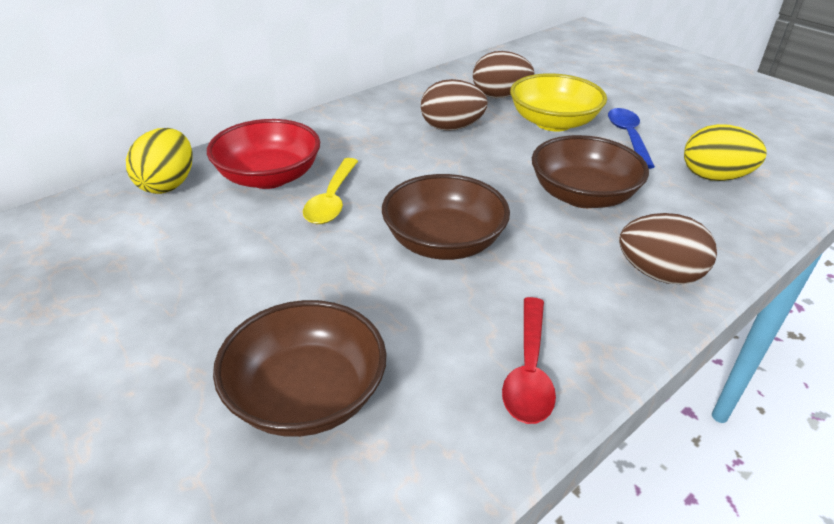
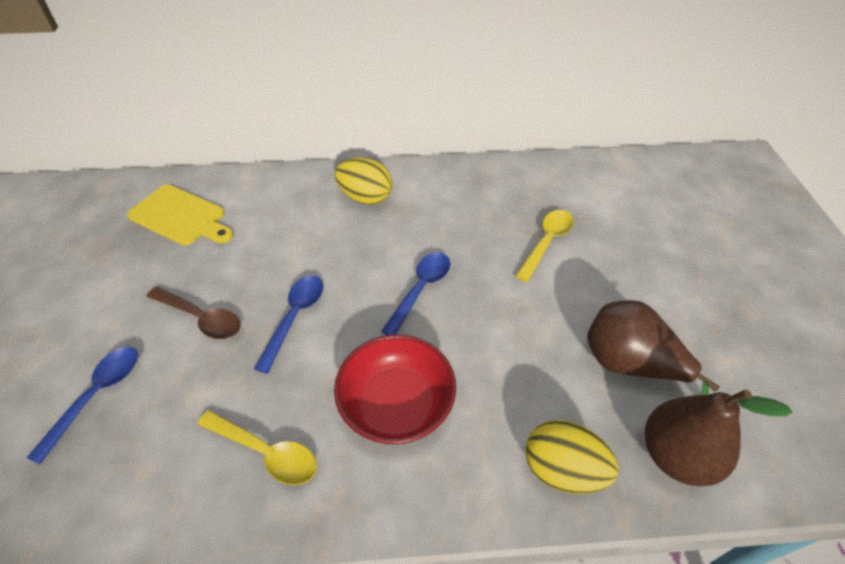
blue spoon: [608,108,655,169] = 1 -> [27,346,138,465] [254,275,324,374] [381,252,450,335] = 3
brown bowl: [213,300,387,437] [382,174,510,260] [532,135,649,208] = 3 -> none = 0
brown egg: [421,79,488,131] [473,51,534,98] [619,213,717,284] = 3 -> none = 0
brown pear: none = 0 -> [587,300,720,395] [645,389,792,486] = 2
brown spoon: none = 0 -> [147,287,241,339] = 1
red spoon: [502,297,556,424] = 1 -> none = 0
yellow bowl: [510,73,607,132] = 1 -> none = 0
yellow cutting board: none = 0 -> [127,185,233,245] = 1
yellow spoon: [303,158,358,224] = 1 -> [198,410,317,485] [515,210,574,282] = 2

